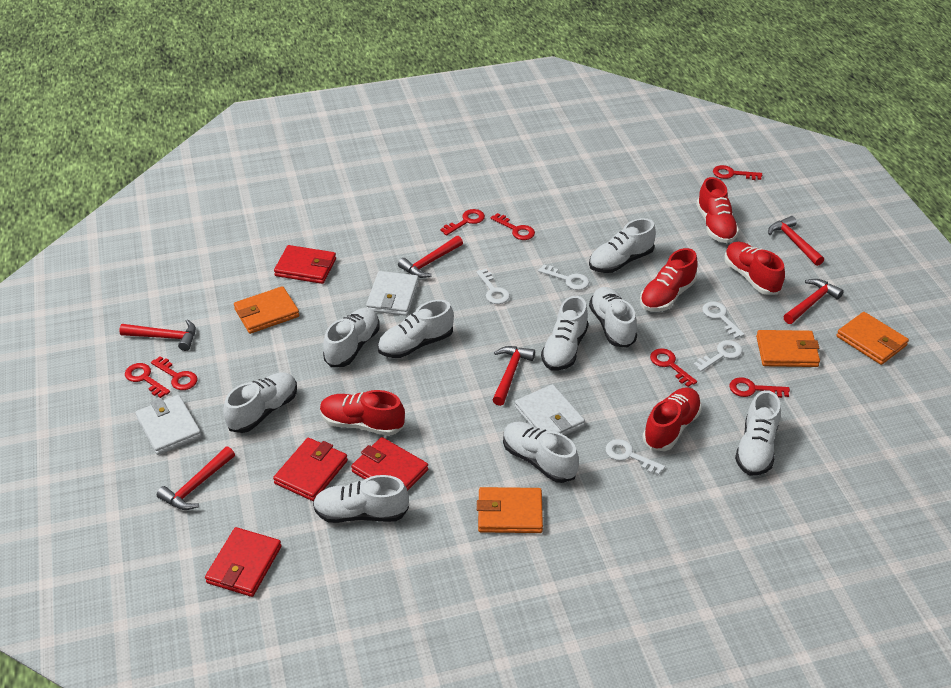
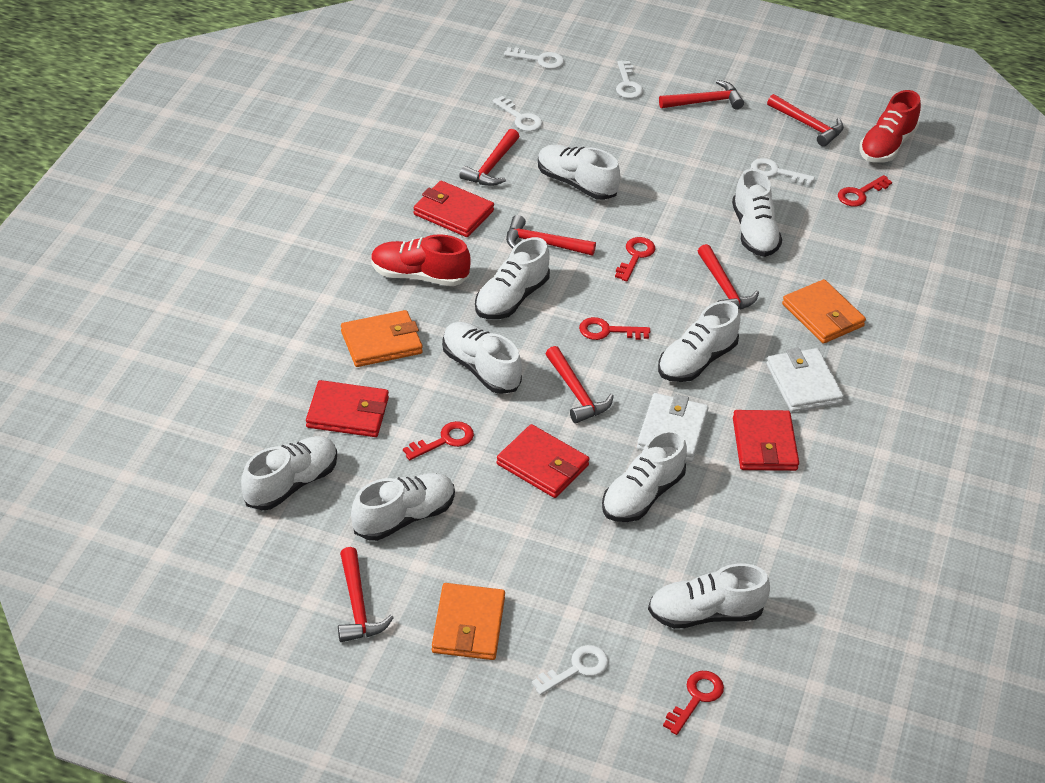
orange wallet: [234,286,300,334] [477,487,543,533] [756,330,820,367] [837,312,909,365] = 4 -> [341,310,423,367] [432,583,505,660] [782,279,866,344] = 3
red hammer: [119,319,196,351] [157,447,235,510] [398,236,463,278] [492,346,535,406] [768,216,824,266] [783,279,844,324] = 6 -> [338,547,394,642] [460,129,519,186] [506,215,596,256] [546,346,614,424] [659,80,744,110] [698,244,759,310] [767,94,844,147] = 7
red key: [125,363,170,398] [151,356,198,390] [440,209,485,236] [491,213,535,240] [650,348,697,387] [713,165,762,180] [729,377,790,398] = 7 -> [403,421,474,460] [579,317,650,340] [615,237,655,281] [663,671,724,735] [838,175,892,207] = 5
red shoe: [320,390,405,436] [640,248,697,312] [643,387,702,451] [696,177,739,243] [724,242,785,295] = 5 -> [371,234,471,286] [859,90,921,163] = 2
white wallet: [136,395,201,455] [366,271,419,316] [515,384,585,435] = 3 -> [637,393,708,462] [766,348,844,412] = 2

